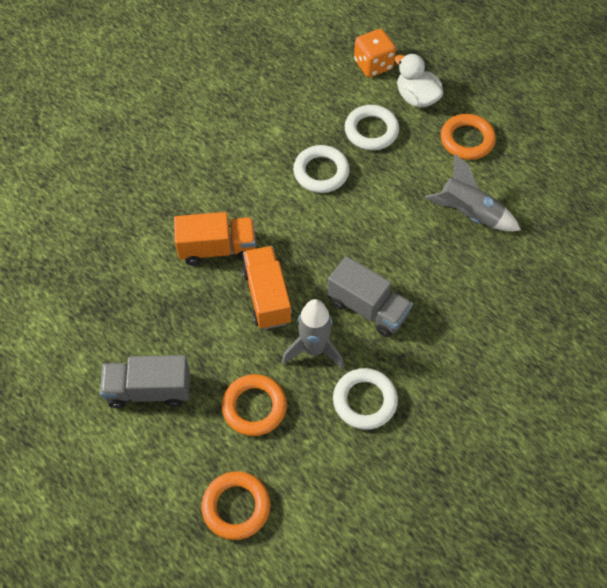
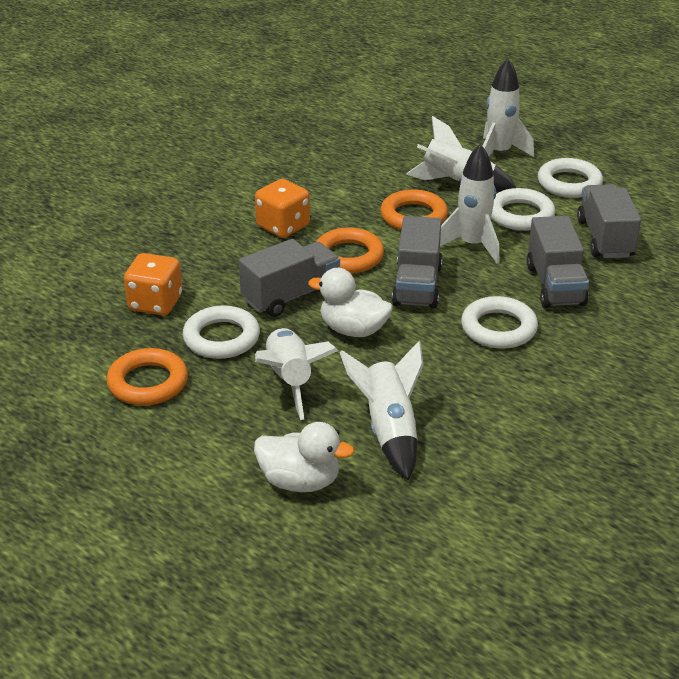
grey rocket: [282,299,344,369] [424,154,521,231] = 2 -> none = 0
grey truck: [100,355,190,408] [327,256,413,337] = 2 -> [239,239,340,317] [392,216,442,309] [527,216,589,308] [577,184,641,258] = 4
orange dice: [354,29,396,77] = 1 -> [124,253,182,315] [255,179,310,238] = 2
orange truck: [174,212,256,265] [242,246,292,329] = 2 -> none = 0
white duck: [395,53,443,107] = 1 -> [254,422,354,492] [308,268,393,337] = 2
white ring: [293,145,350,193] [333,368,398,430] [345,105,399,150] = 3 -> [183,305,260,359] [461,296,538,349] [491,188,555,231] [538,158,603,198] = 4
white rocket: none = 0 -> [255,328,338,420] [340,341,423,481] [406,116,516,192] [440,144,499,264] [483,58,534,157] = 5

